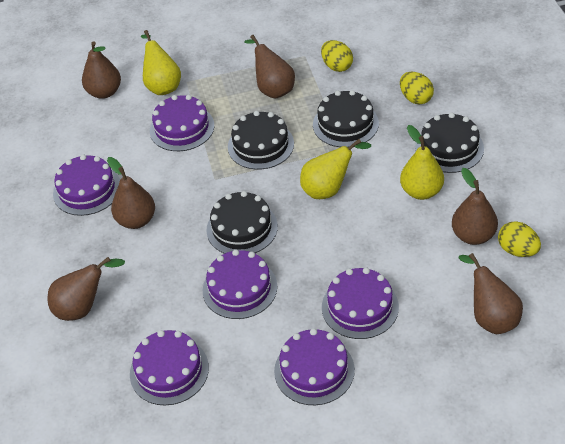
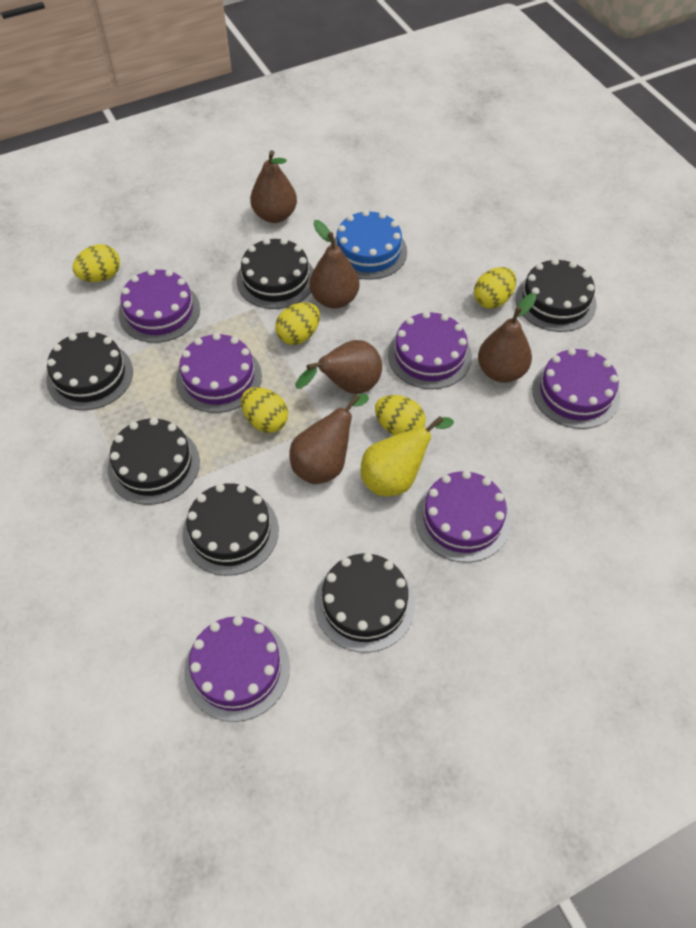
black cake: [206,191,278,254] [228,111,294,169] [313,90,379,147] [415,113,484,173] = 4 -> [46,331,133,410] [107,417,200,505] [182,483,279,576] [237,238,314,309] [314,553,415,653] [515,258,597,332] = 6
blue cake: none = 0 -> [334,210,407,280] = 1
brown pear: [47,257,125,321] [82,41,121,99] [107,157,155,229] [244,35,295,99] [452,168,498,245] [458,253,523,334] = 6 -> [250,150,297,223] [290,394,369,484] [296,340,382,394] [309,220,360,308] [478,293,536,383] = 5
yellow egg: [321,40,353,72] [400,72,434,105] [498,222,541,257] = 3 -> [72,244,120,282] [241,387,288,433] [275,302,320,345] [375,395,426,435] [474,267,516,309] = 5
yellow pear: [141,30,181,95] [300,139,371,199] [400,125,444,200] = 3 -> [360,416,454,496] = 1

